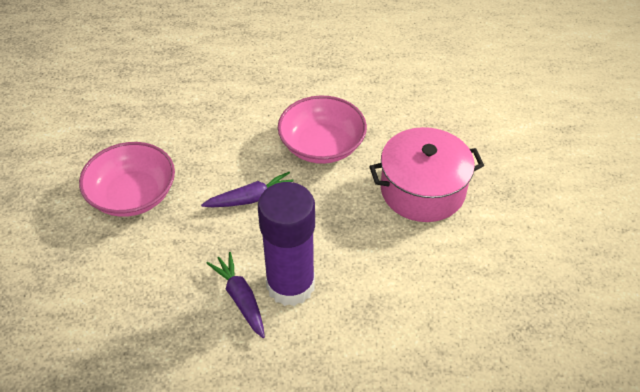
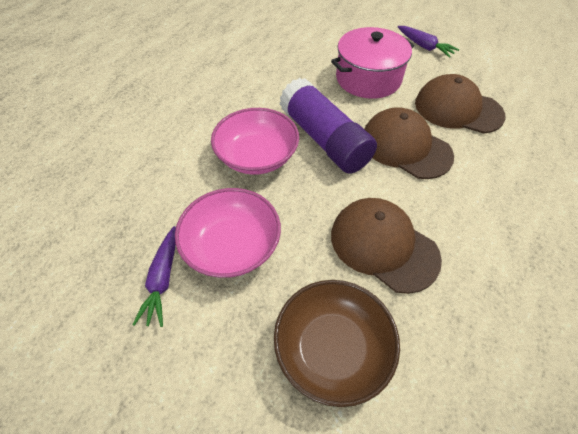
brown bowl: none = 0 -> [274,280,400,407] = 1
brown cap: none = 0 -> [331,198,442,294] [365,107,454,179] [415,74,506,133] = 3

